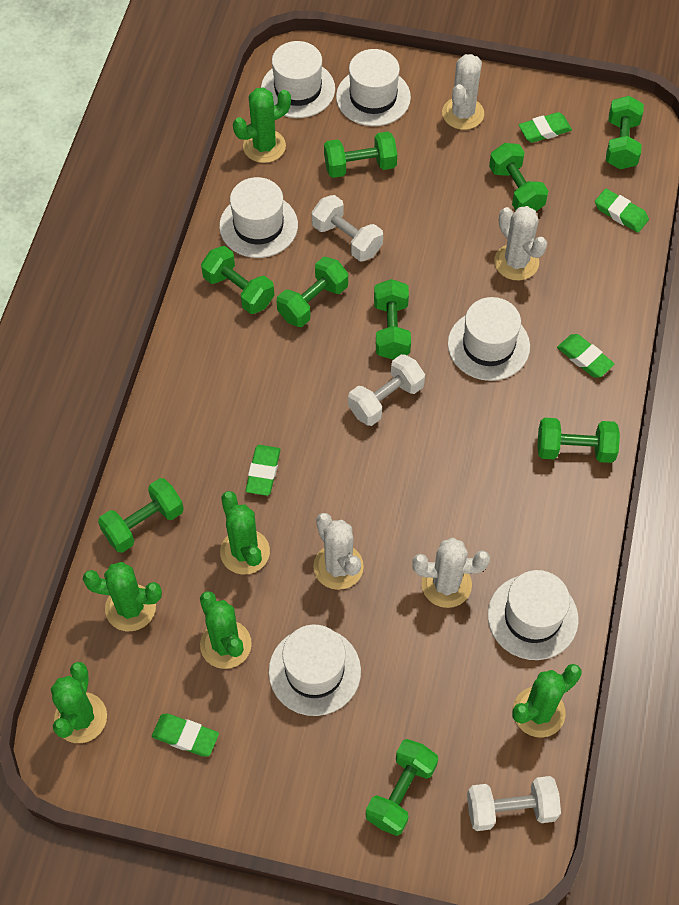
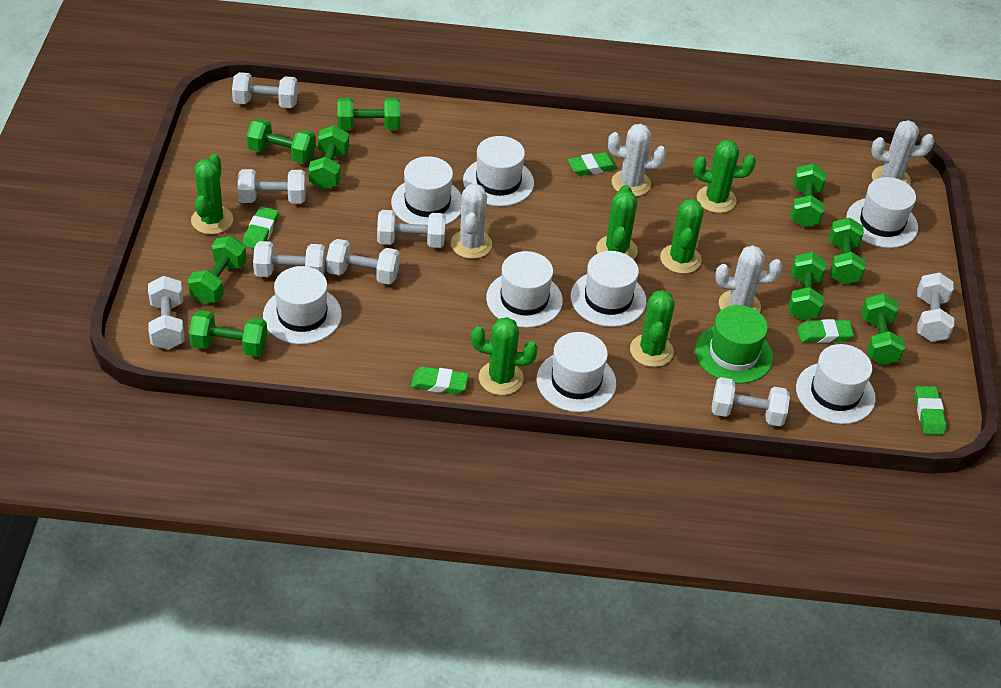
green hat: none = 0 -> [695,305,773,384] = 1
white dumbbell: [311,195,383,262] [348,354,425,426] [467,776,561,831] = 3 -> [148,276,184,350] [232,72,298,108] [238,169,306,203] [253,241,325,277] [326,239,400,284] [377,210,446,248] [712,377,790,426] [917,272,954,342] = 8
white hat: [219,177,298,258] [261,41,335,118] [269,625,361,716] [336,49,411,126] [448,297,530,381] [488,570,579,660] = 6 -> [263,266,342,344] [391,156,462,225] [463,136,534,206] [486,251,563,328] [537,332,616,412] [571,251,646,327] [796,344,876,424] [846,177,918,248] = 8

